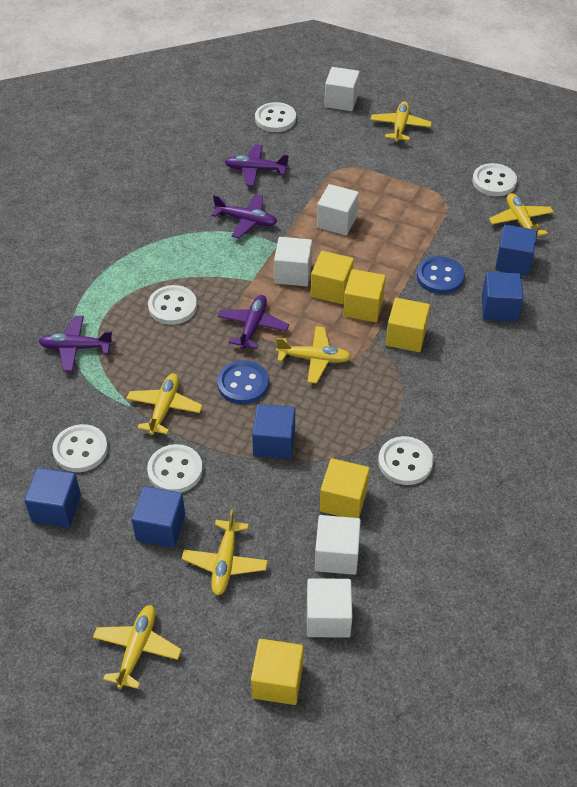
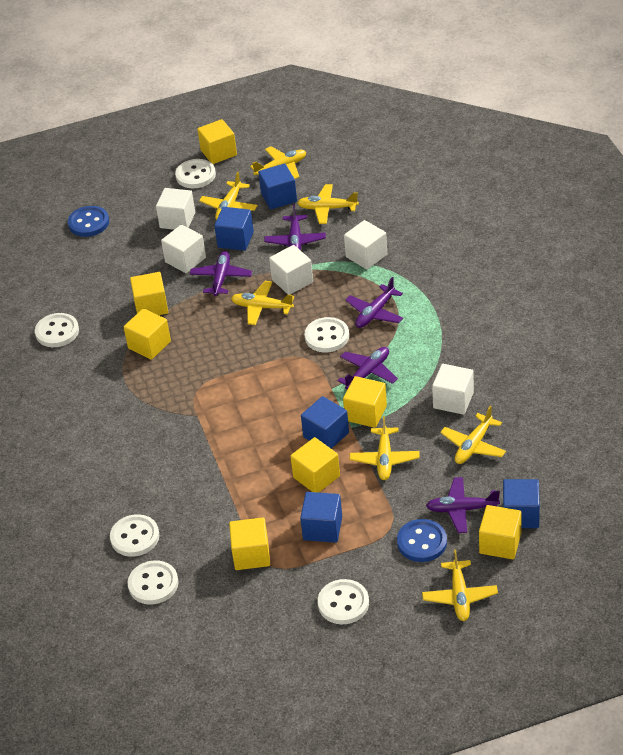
purple plane: [38,316,114,372] [212,194,277,238] [218,295,289,349] [225,144,289,186] = 4 -> [190,251,252,296] [264,204,326,250] [337,347,398,389] [346,277,403,328] [426,477,500,533] = 5
yellow cube: [251,639,303,705] [311,251,354,304] [320,458,370,518] [343,269,386,322] [386,298,430,352] = 5 -> [124,308,171,360] [130,272,168,315] [197,119,237,164] [229,517,270,570] [290,437,340,493] [343,376,387,428] [479,505,522,559] = 7
yellow plane: [93,605,182,689] [126,373,203,435] [182,509,268,595] [276,326,352,383] [370,101,432,142] [489,193,554,239] = 6 -> [199,172,258,220] [231,281,294,325] [250,147,306,179] [297,184,359,224] [350,416,420,480] [422,549,498,621] [440,406,506,464] = 7

